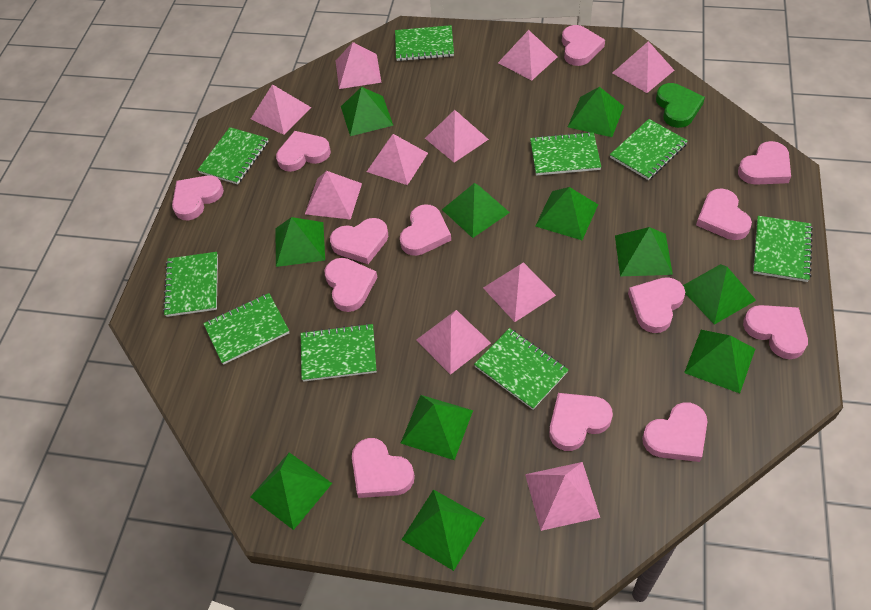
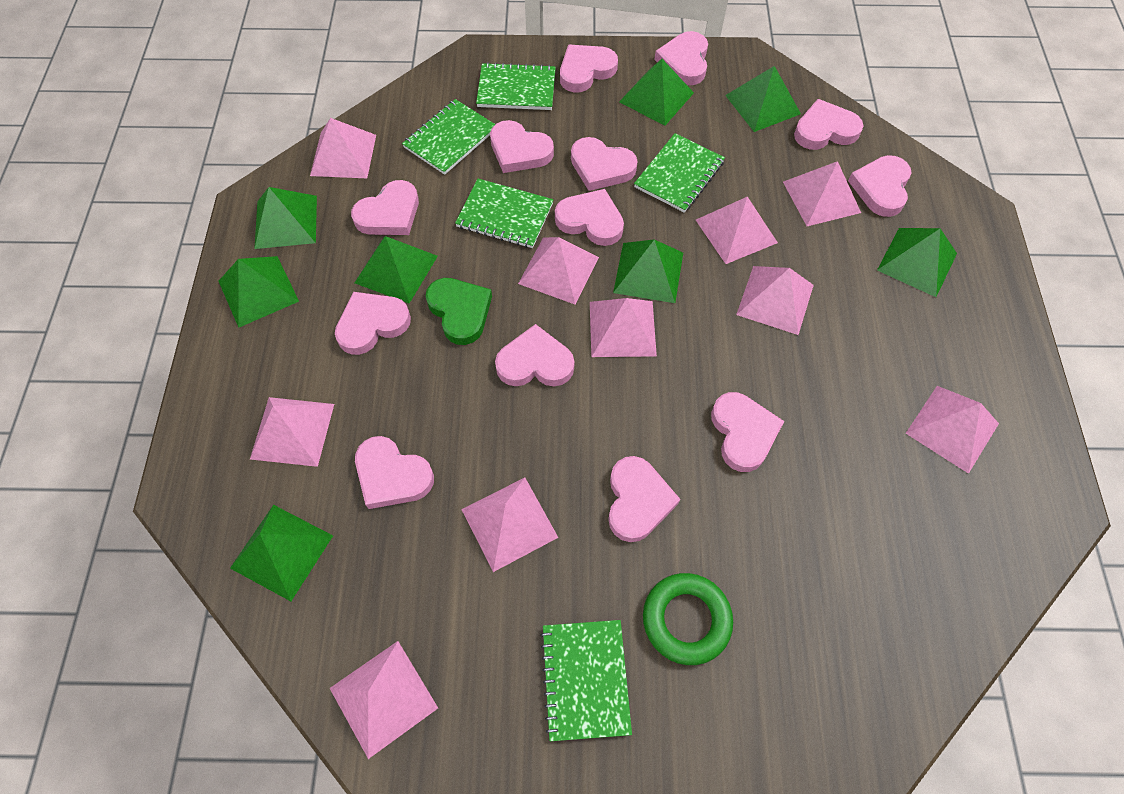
green notebook: [163,252,218,317] [198,127,269,185] [203,293,290,365] [301,323,376,382] [395,25,454,61] [474,328,568,410] [530,132,601,176] [610,119,688,180] [753,216,813,282] = 9 -> [402,99,496,175] [455,179,553,248] [476,62,556,110] [540,620,632,741] [634,133,725,213] = 5
green pyramid: [250,452,332,530] [275,217,325,267] [341,87,394,136] [401,395,473,460] [401,489,485,571] [442,183,510,238] [535,187,598,240] [568,87,624,137] [615,227,673,276] [683,264,756,325] [684,330,755,393] = 11 -> [219,256,299,327] [230,505,333,601] [254,187,317,249] [355,236,438,304] [613,239,683,303] [619,59,694,126] [725,66,801,132] [877,228,957,297] = 8
green ring: none = 0 -> [643,573,733,665] = 1

